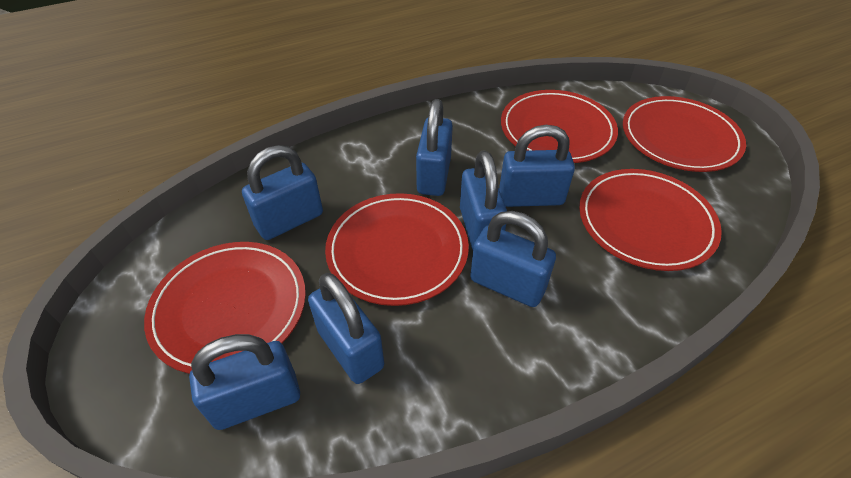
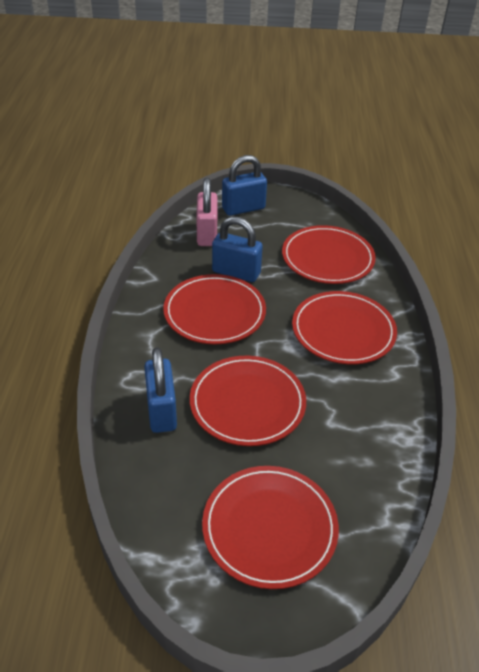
blue padlock: [189,334,300,430] [242,145,323,240] [308,273,384,384] [416,99,453,196] [460,150,507,250] [470,211,556,307] [499,125,575,207] = 7 -> [144,347,177,433] [212,216,263,282] [222,155,267,216] = 3
pink padlock: none = 0 -> [196,178,217,246] = 1

